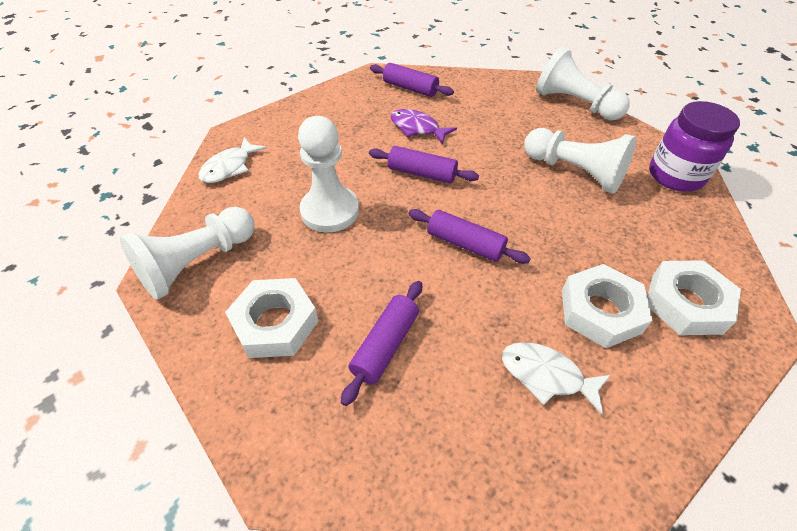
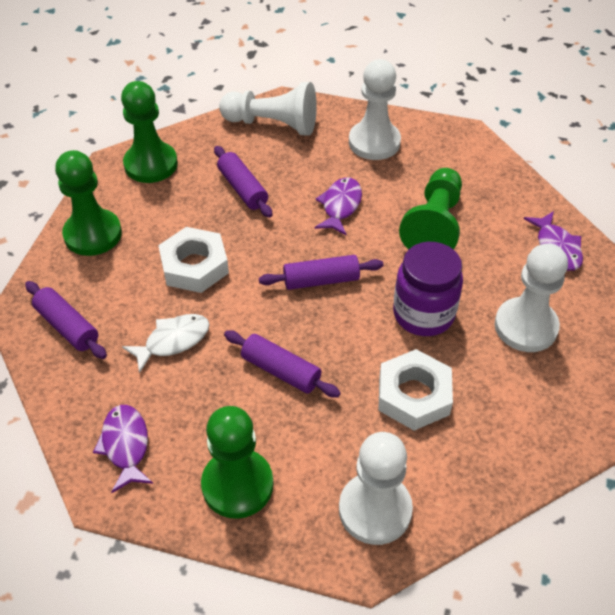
green pawn: none = 0 -> [55,150,122,256] [121,81,178,183] [201,406,273,519] [399,168,462,250] = 4
purple fish: [391,109,457,144] = 1 -> [93,405,153,493] [315,178,362,235] [524,211,583,271] = 3
white fish: [199,138,266,183] [502,342,611,415] = 2 -> [122,314,210,373] = 1
white nut: [225,278,318,358] [562,264,653,348] [647,260,741,335] = 3 -> [158,227,229,293] [378,349,453,431] = 2

